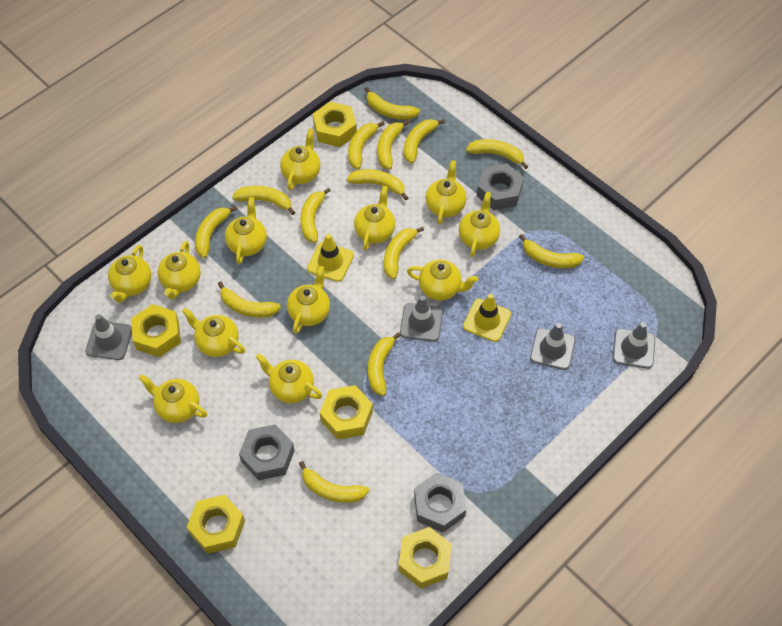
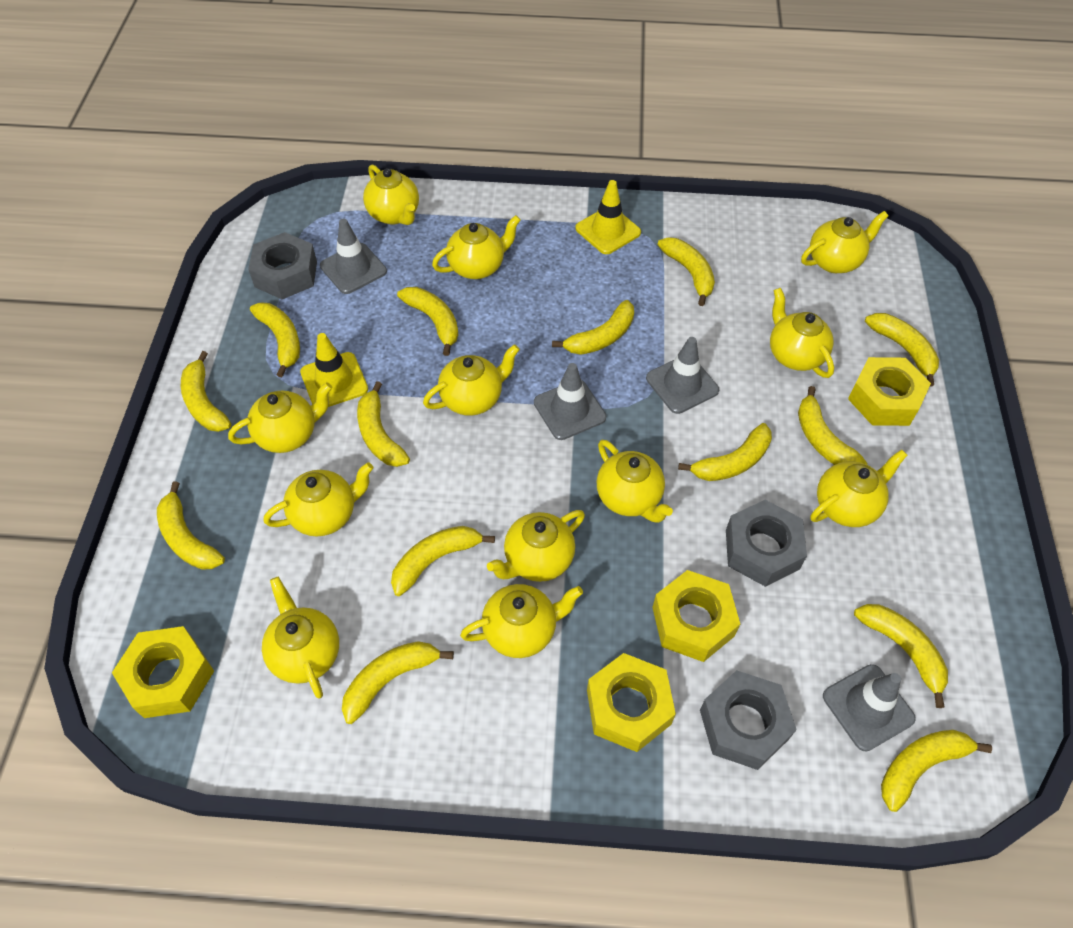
yellow nut: [131,304,181,357] [187,495,245,554] [313,102,357,147] [320,385,373,440] [398,527,452,588] = 5 -> [112,626,214,718] [587,653,676,752] [652,570,740,662] [848,357,931,426] = 4

